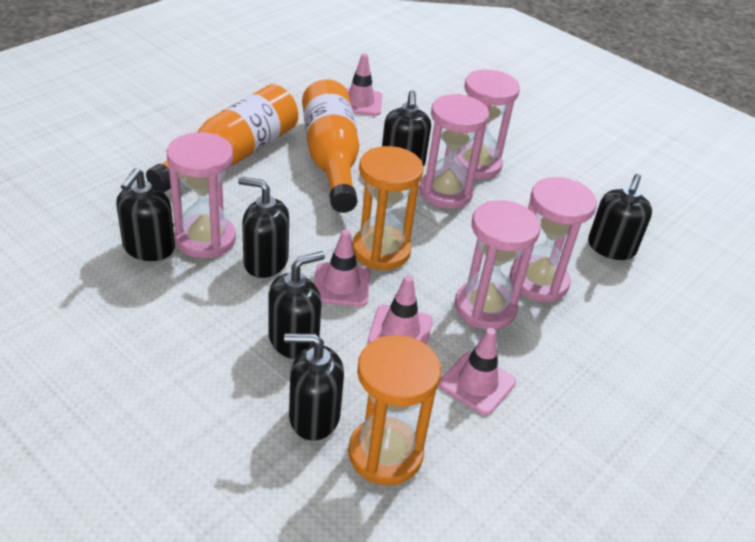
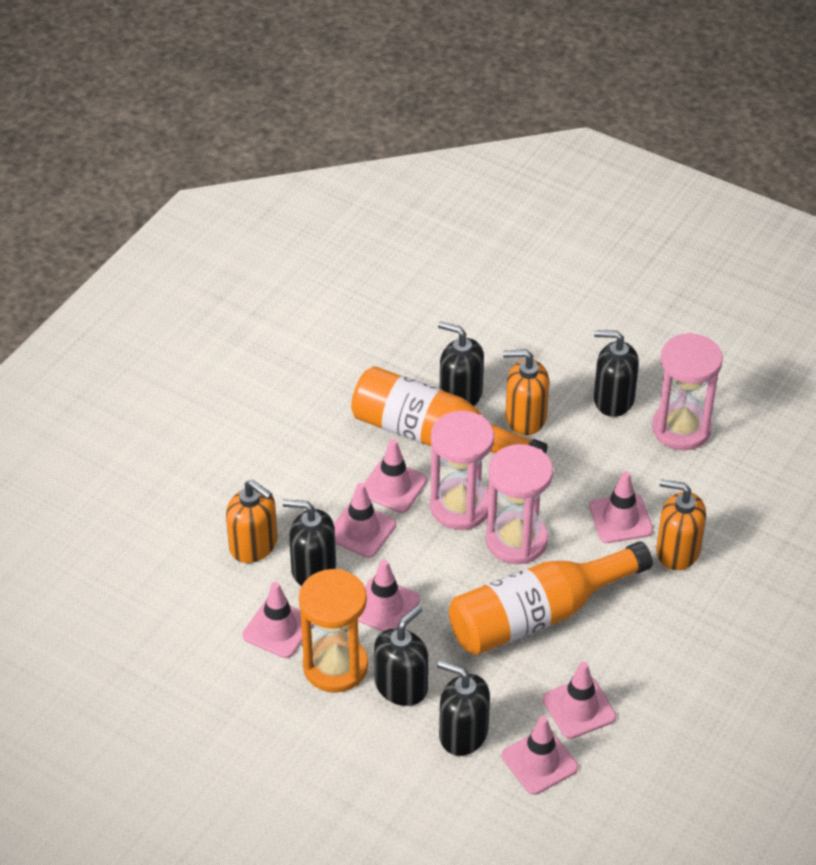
black soap dispenser: [116,168,175,261] [238,177,289,278] [269,251,325,359] [284,333,344,441] [382,90,431,167] [588,174,652,260] = 6 -> [283,499,336,586] [374,605,428,706] [437,660,490,756] [438,321,484,406] [594,330,639,417] = 5
orange hourglass: [348,335,441,485] [352,146,424,270] = 2 -> [299,569,368,693] = 1
orange soap dispenser: none = 0 -> [226,480,277,563] [503,349,549,435] [657,479,706,570] = 3
pink hourglass: [167,132,236,258] [419,94,489,209] [455,200,541,329] [457,70,520,179] [509,177,597,302] = 5 -> [430,411,494,530] [486,444,553,564] [652,333,723,450] = 3
pink traffic cone: [314,230,371,307] [346,53,382,116] [368,275,433,345] [439,328,516,415] = 4 -> [242,582,314,658] [334,483,396,558] [358,559,420,632] [364,439,427,513] [502,716,578,795] [543,662,616,739] [589,471,653,543] = 7

